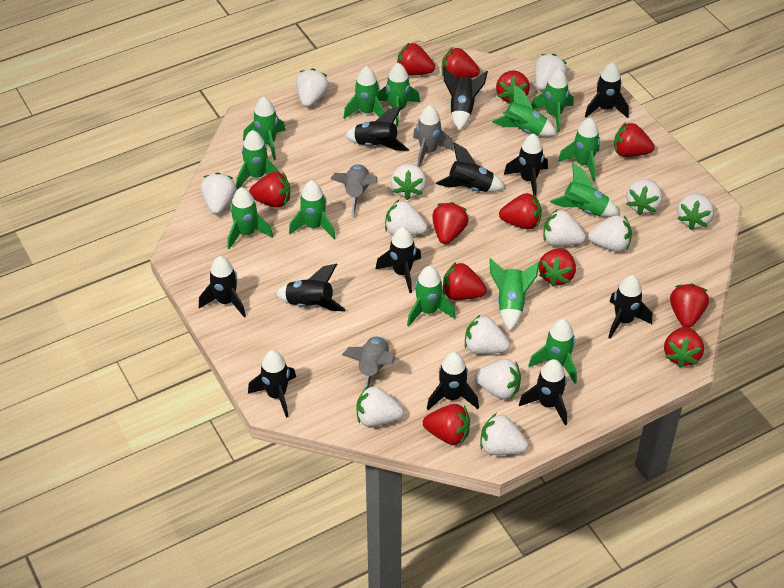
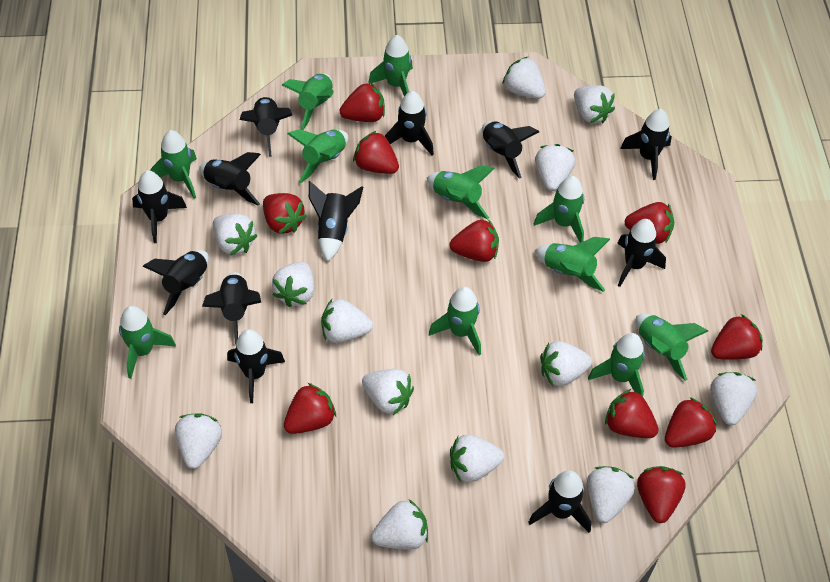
green rocket: [228,187,273,249] [236,130,280,190] [243,96,286,160] [289,180,335,239] [343,66,385,119] [378,63,420,126] [407,266,456,327] [489,258,539,330] [492,84,557,137] [528,319,577,384] [531,68,573,132] [550,163,620,217] [558,118,600,181] = 13 -> [119,306,176,379] [150,130,197,199] [282,73,334,130] [287,129,348,183] [368,35,413,96] [427,165,495,219] [429,287,481,355] [534,176,584,243] [535,237,610,292] [588,333,645,397] [636,314,708,381] = 11
grey rocket: [330,164,377,217] [342,335,395,389] [413,105,454,168] = 3 -> none = 0
red strawberry: [249,172,290,208] [397,42,435,76] [423,404,470,445] [432,202,469,244] [442,47,480,79] [443,262,487,300] [496,70,530,104] [499,193,542,229] [539,248,576,286] [614,122,654,157] [664,327,704,368] [670,284,709,327] = 12 -> [263,193,306,234] [284,383,336,434] [340,83,385,122] [353,131,399,174] [449,219,499,262] [605,389,658,438] [625,202,674,244] [637,466,686,523] [665,397,717,448] [711,314,763,360] = 10

